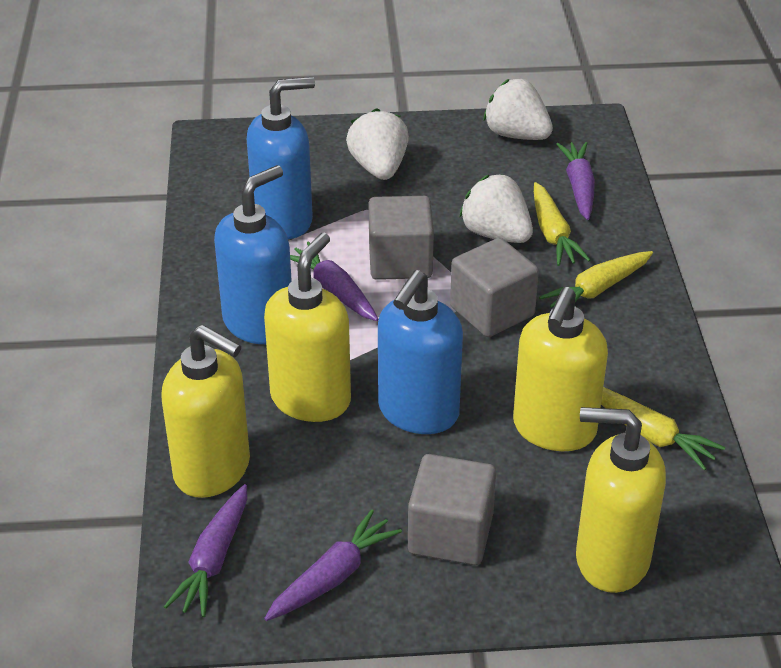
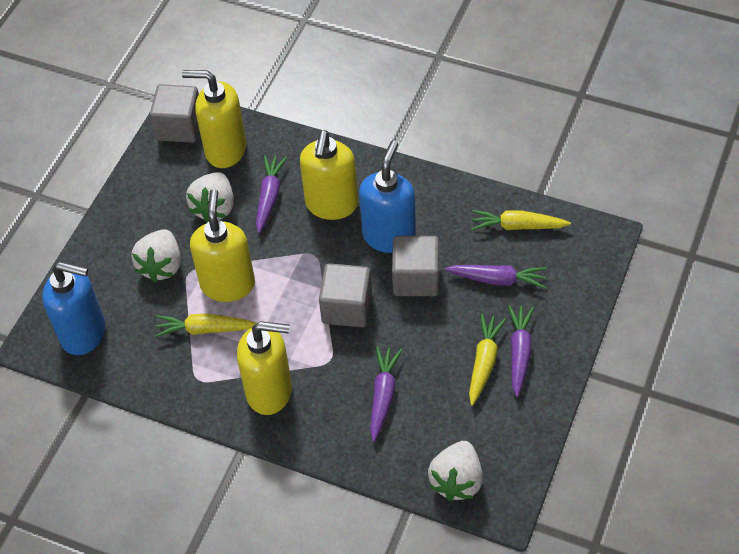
blue soap dispenser: [214,165,292,344] [247,77,315,239] [378,270,463,434] = 3 -> [42,262,105,355] [359,140,416,253] = 2

